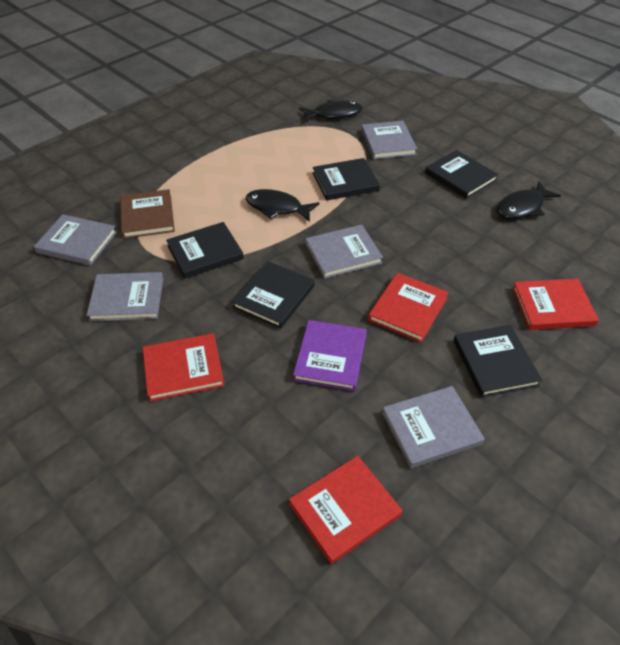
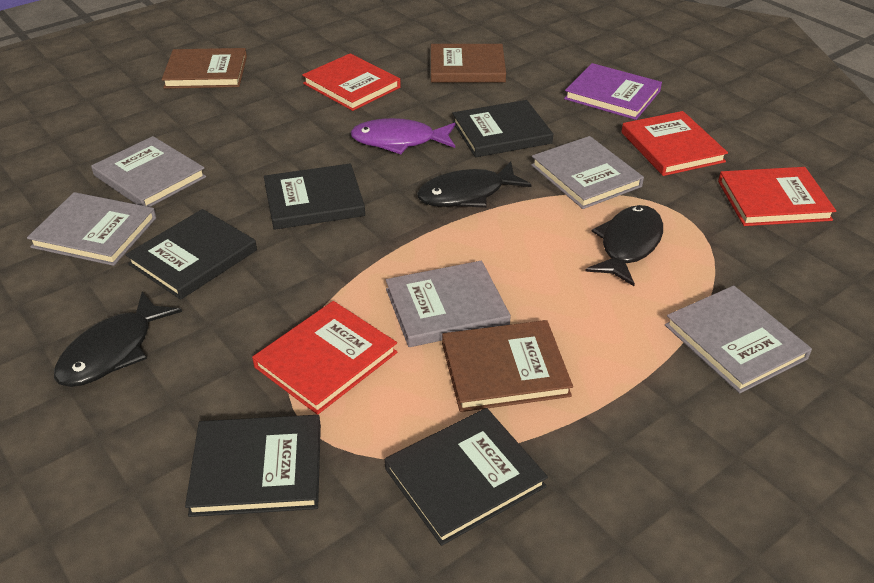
brown book: [120,189,175,239] = 1 -> [162,48,247,89] [431,44,506,83] [442,320,573,412] = 3
purple fish: none = 0 -> [350,118,455,154] = 1

